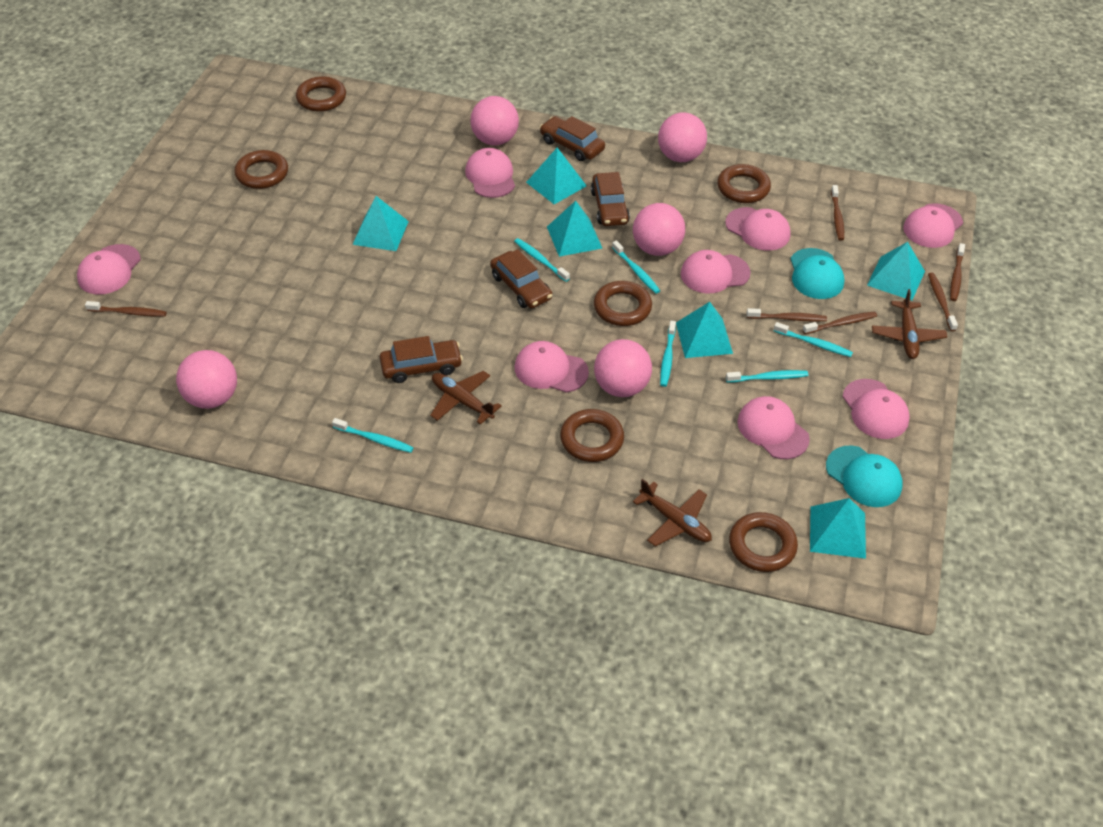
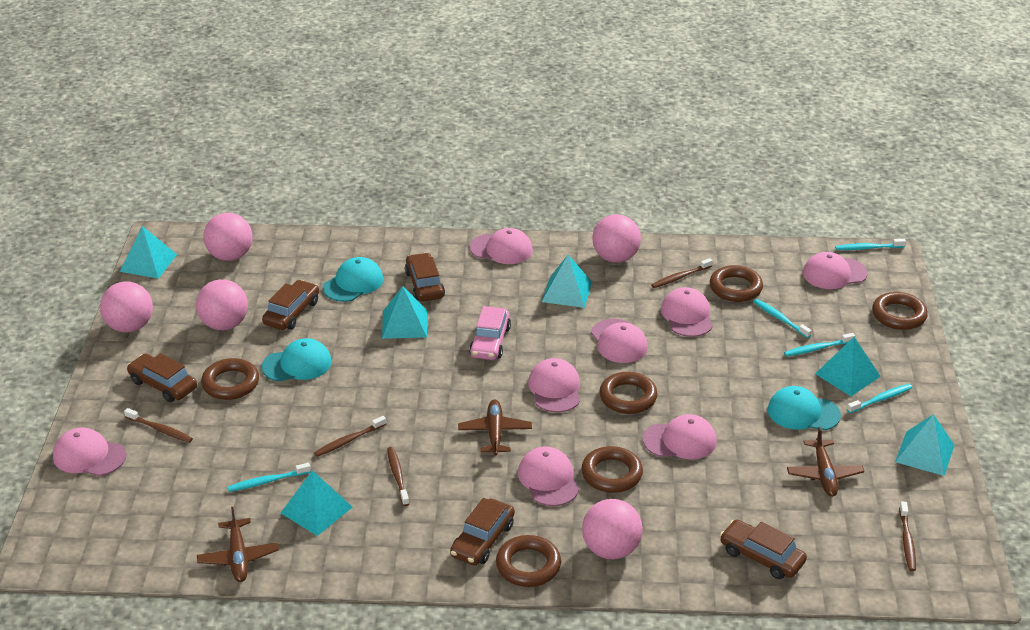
brown car: [380,336,463,383] [490,249,552,309] [540,116,605,161] [591,172,630,226] = 4 -> [127,353,197,402] [262,280,319,330] [405,253,445,302] [450,498,515,566] [720,519,807,579] = 5
brown toothbrush: [85,301,167,317] [747,308,827,322] [802,312,877,334] [831,185,844,241] [928,273,958,331] [950,243,965,301] = 6 -> [124,408,193,443] [314,416,386,457] [387,447,409,506] [651,258,713,288] [899,502,916,571] = 5
pink car: none = 0 -> [469,306,511,360] = 1
turquoise cap: [790,248,844,299] [826,445,903,507] = 2 -> [262,338,332,382] [323,257,384,302] [768,386,841,430] = 3
turquoise toothbrush: [332,418,414,453] [514,238,570,282] [612,240,660,294] [660,321,676,387] [726,370,808,383] [774,322,853,357] = 6 -> [228,463,311,492] [753,299,812,338] [784,333,855,357] [835,239,906,250] [847,384,913,413] = 5

